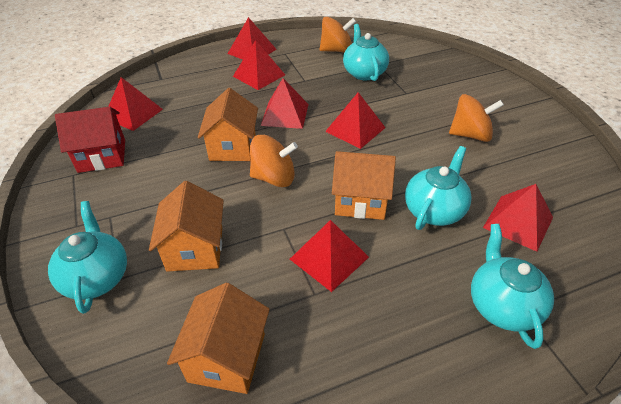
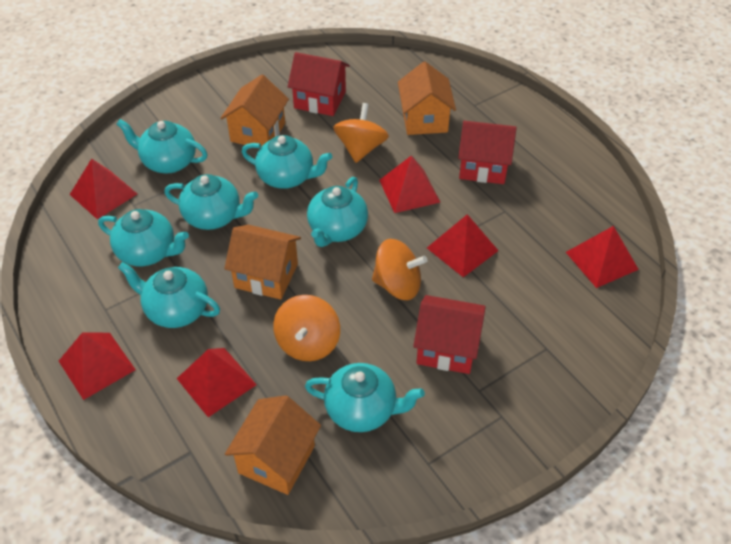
red house: [55,107,125,173] = 1 -> [288,52,349,116] [413,295,486,374] [458,121,517,184] = 3
red pyramid: [108,77,163,131] [227,17,276,60] [233,40,285,90] [261,78,309,129] [290,220,369,292] [325,92,386,149] [483,184,553,252] = 7 -> [59,332,136,400] [70,159,137,219] [177,348,257,417] [379,155,441,213] [427,214,499,277] [566,226,639,288] = 6
turquoise teapot: [48,201,127,314] [343,24,389,81] [405,146,471,230] [471,224,554,349] = 4 -> [98,209,189,266] [117,119,208,173] [118,262,220,328] [164,174,258,230] [242,135,332,189] [305,363,425,432] [307,177,368,247] = 7

